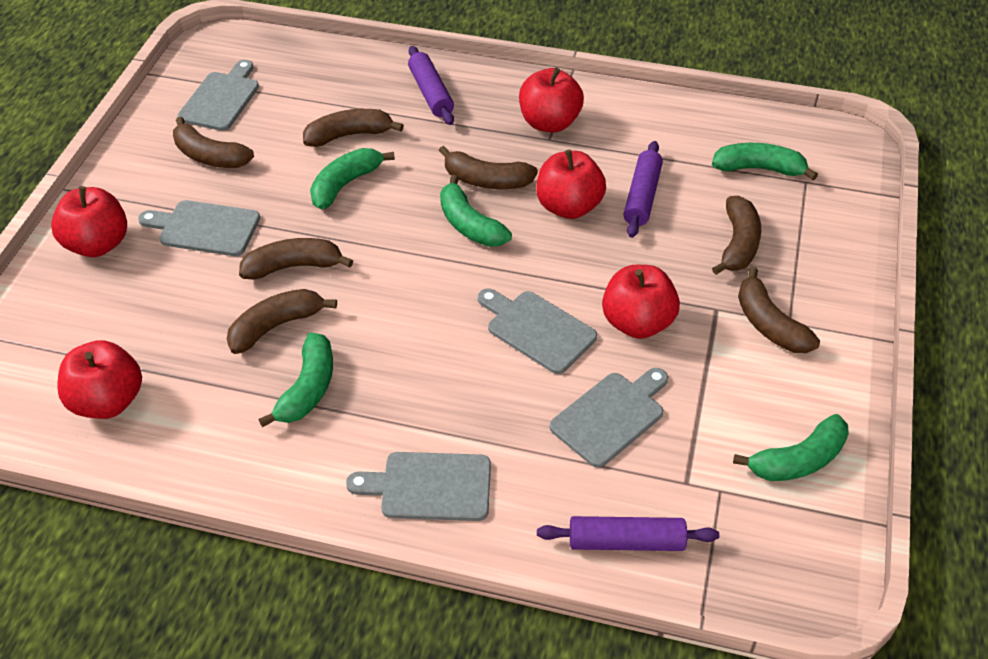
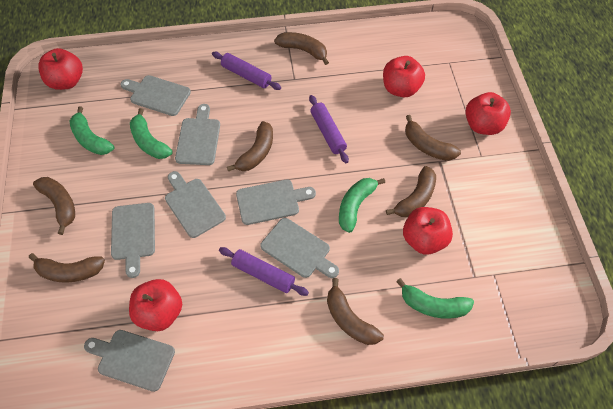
green banana: [259,333,333,427] [310,148,395,210] [440,175,512,247] [712,143,818,180] [733,414,849,481] = 5 -> [69,107,114,155] [130,108,173,159] [339,178,385,233] [396,278,474,319] = 4
grey cutting board: [138,200,260,256] [178,60,259,131] [346,452,491,521] [478,288,597,374] [550,368,668,468] = 5 -> [84,330,175,392] [111,203,155,278] [120,75,191,116] [165,171,226,238] [175,104,220,165] [236,179,316,225] [260,218,339,278] = 7

